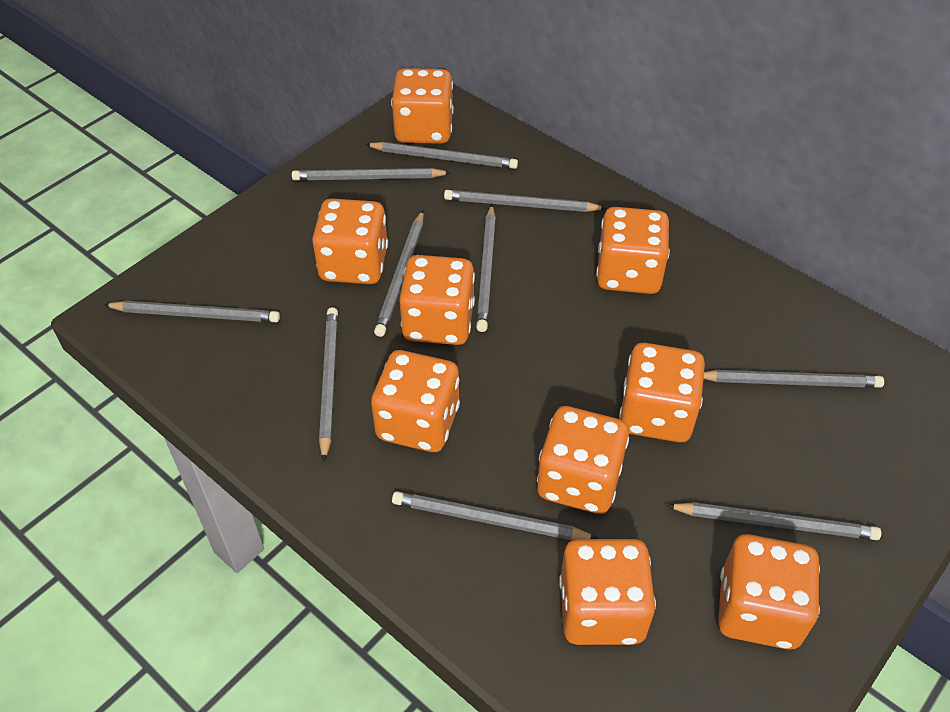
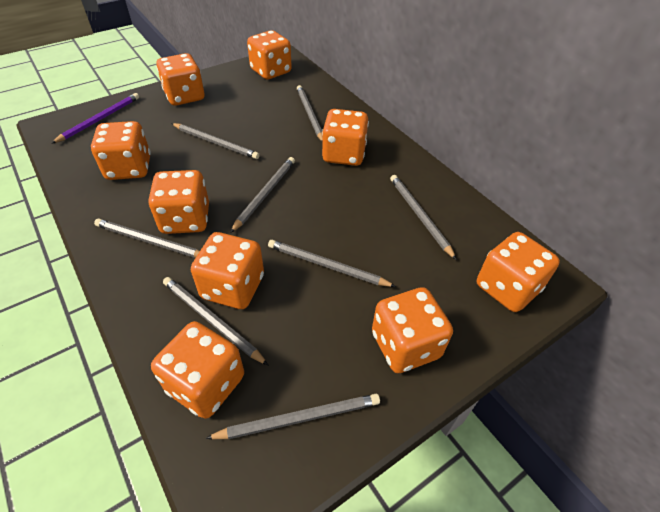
grey pencil: [104,301,280,322] [292,168,451,181] [319,307,338,461] [365,142,518,169] [374,210,424,337] [392,491,598,540] [444,190,607,212] [476,205,496,332] [666,502,881,540] [704,370,884,388] = 10 -> [94,219,200,258] [163,277,269,366] [171,123,259,159] [205,394,380,439] [230,157,295,233] [268,240,396,287] [297,85,323,141] [390,175,457,260] = 8
purple pencil: none = 0 -> [51,93,139,144] = 1

